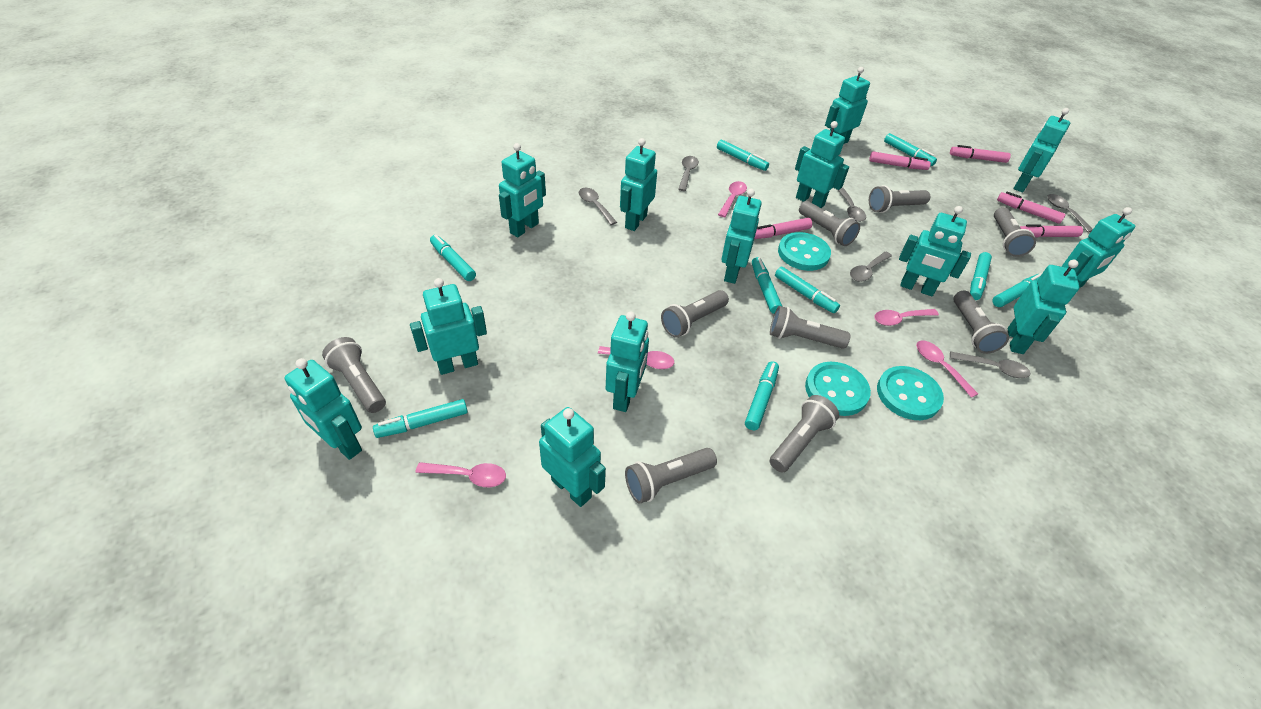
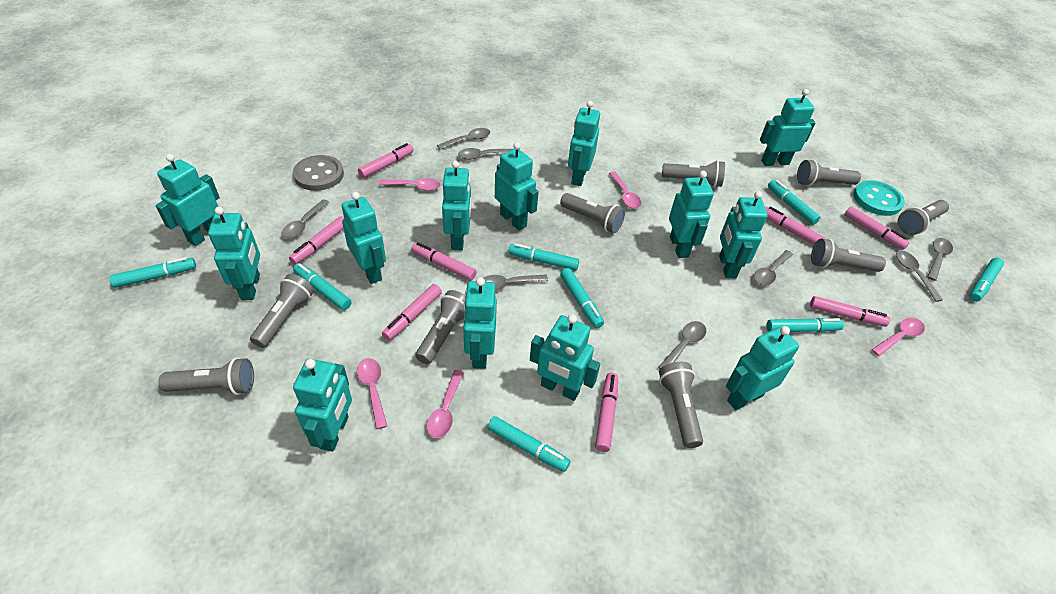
grey button: none = 0 -> [293,155,344,191] = 1
grey spoon: [579,188,617,225] [678,156,699,191] [838,187,866,222] [850,252,892,282] [950,351,1031,378] [1048,194,1093,232] = 6 -> [282,199,329,239] [437,128,490,149] [458,148,513,160] [484,274,548,291] [658,321,706,369] [754,250,793,285] [896,251,943,302] [927,238,953,281] = 8
pink marker: [754,218,812,239] [869,152,931,170] [950,145,1011,163] [997,191,1065,224] [1020,225,1083,237] = 5 -> [289,216,344,265] [358,143,414,178] [382,284,442,341] [411,242,477,280] [595,373,618,452] [765,207,826,245] [810,296,890,327] [845,206,910,250] = 8
turquoise button: [778,232,831,271] [805,362,871,416] [877,366,944,420] = 3 -> [853,180,905,216] = 1
turquoise marker: [373,399,468,438] [430,235,476,281] [717,140,769,171] [745,361,779,430] [752,257,783,314] [775,267,840,313] [884,133,937,166] [970,252,992,300] [992,273,1042,307] = 9 -> [110,257,196,288] [293,263,351,310] [487,416,570,472] [508,243,579,271] [560,268,604,328] [766,318,844,332] [768,180,821,225] [970,258,1004,302] = 8

